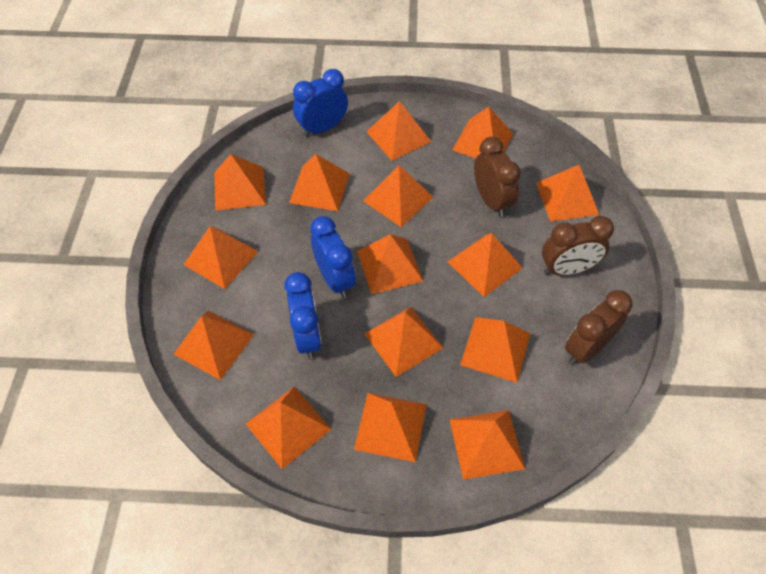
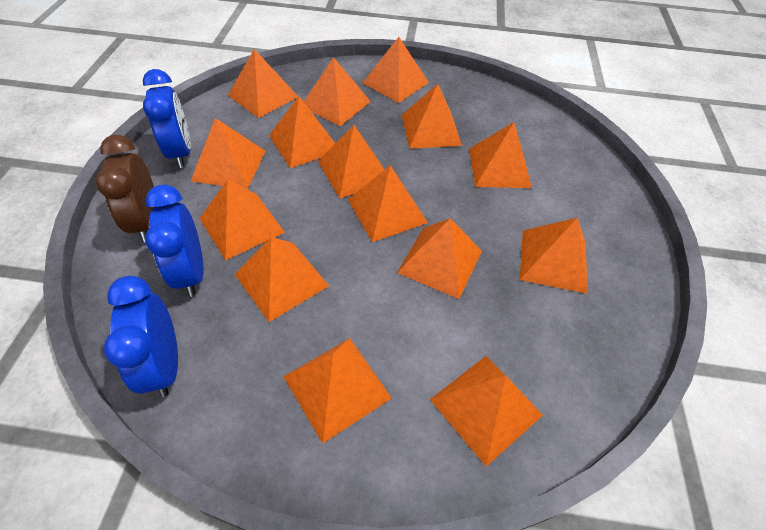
brown clock: [474,137,521,217] [542,216,614,276] [565,290,633,365] = 3 -> [96,135,155,242] = 1

